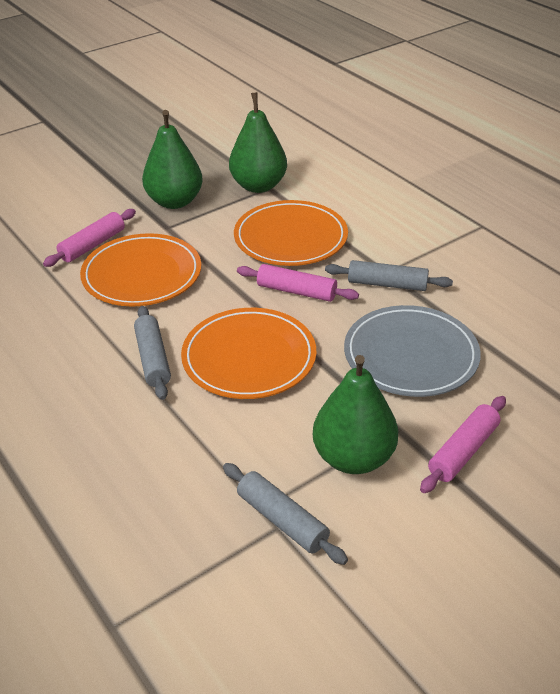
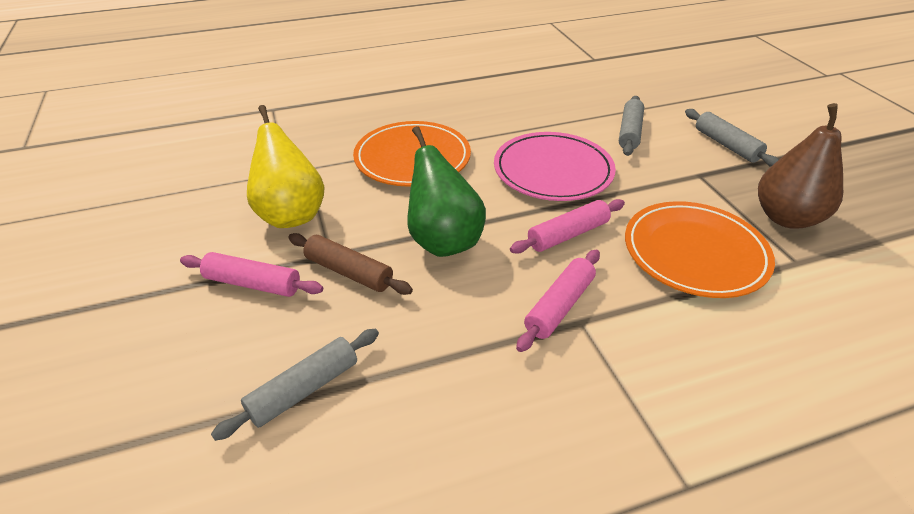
brown pear: none = 0 -> [758,103,843,229] = 1
brown rolling pin: none = 0 -> [288,233,413,295] = 1
green pear: [142,110,203,209] [229,92,287,193] [313,355,398,474] = 3 -> [408,126,486,257] = 1
grey plate: [344,305,481,397] = 1 -> none = 0
orange plate: [80,233,201,307] [181,308,316,399] [234,200,348,266] = 3 -> [353,121,471,187] [625,201,775,298] = 2
pink plate: none = 0 -> [494,132,616,201] = 1
yellow pear: none = 0 -> [247,105,325,228] = 1

